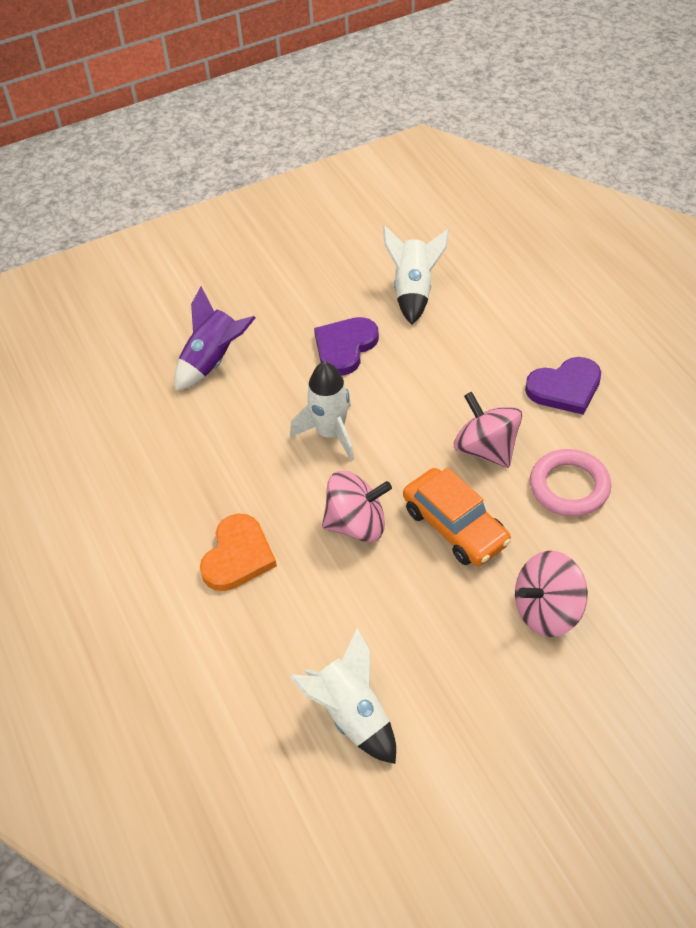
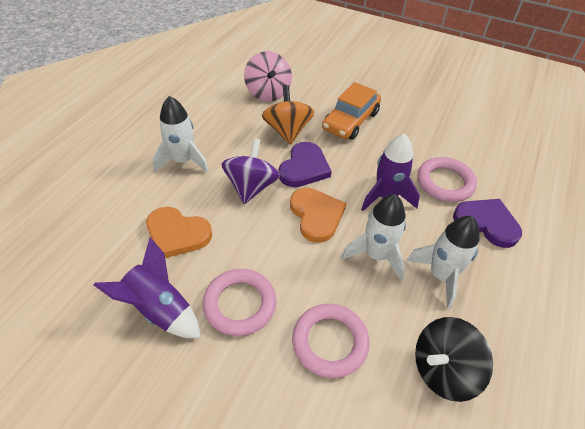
black spinning top: none = 0 -> [415,317,493,402] = 1
orange heart: [200,514,277,591] = 1 -> [146,207,212,258] [290,188,346,243] = 2
orange spinning top: none = 0 -> [262,85,314,145] = 1
pink ring: [530,449,611,517] = 1 -> [203,269,276,336] [292,304,370,378] [417,157,477,202] = 3
pink spinning top: [322,471,392,542] [454,392,522,468] [515,551,588,637] = 3 -> [244,51,292,101] = 1
purple rocket: [174,286,256,391] = 1 -> [94,237,200,338] [361,134,420,211] = 2
purple spinning top: none = 0 -> [221,138,280,204] = 1

